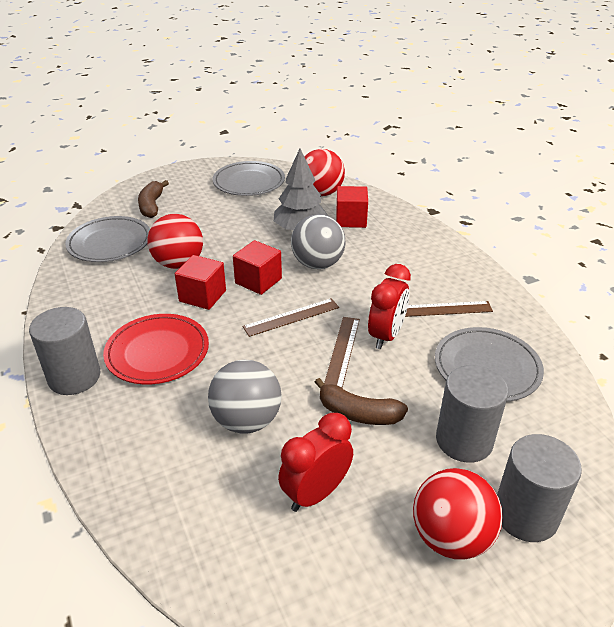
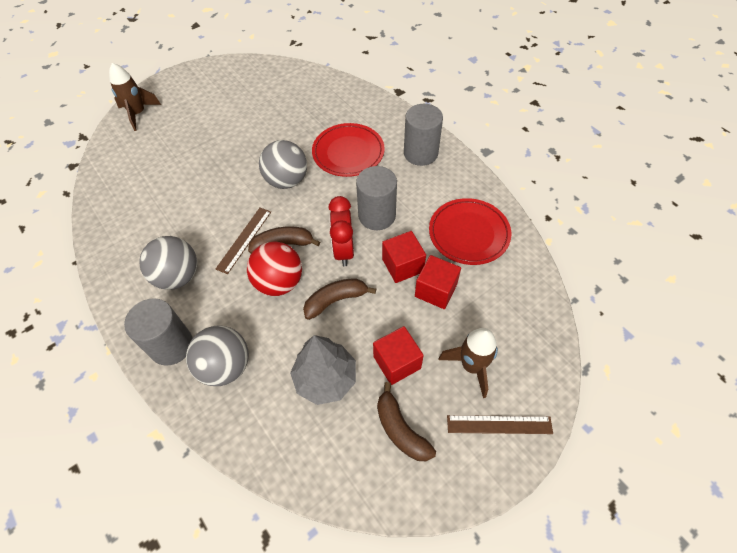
brown banana: [138,180,169,218] [314,378,408,425] = 2 -> [248,226,320,253] [303,278,376,320] [377,382,436,461] = 3
brown rocket: none = 0 -> [109,63,161,131] [438,328,498,398] = 2
brown ruler: [243,298,339,337] [324,317,360,388] [405,301,493,317] = 3 -> [216,208,271,274] [447,415,553,434] = 2
grey ball: [208,360,282,434] [291,214,345,269] = 2 -> [139,236,197,290] [186,326,249,386] [259,140,307,189] = 3
grey plate: [65,216,150,262] [213,161,285,196] [435,327,544,402] = 3 -> none = 0
red ball: [147,214,203,269] [305,149,345,196] [413,468,503,559] = 3 -> [247,241,302,296] = 1
red clock: [278,413,353,512] [368,264,411,349] = 2 -> [328,196,354,266] = 1
red plate: [103,314,209,384] = 1 -> [312,123,385,177] [429,198,511,265] = 2

